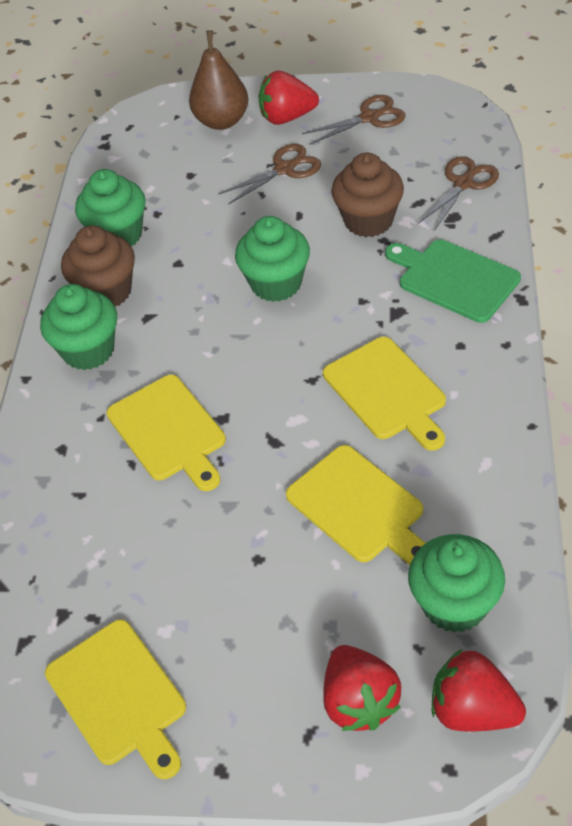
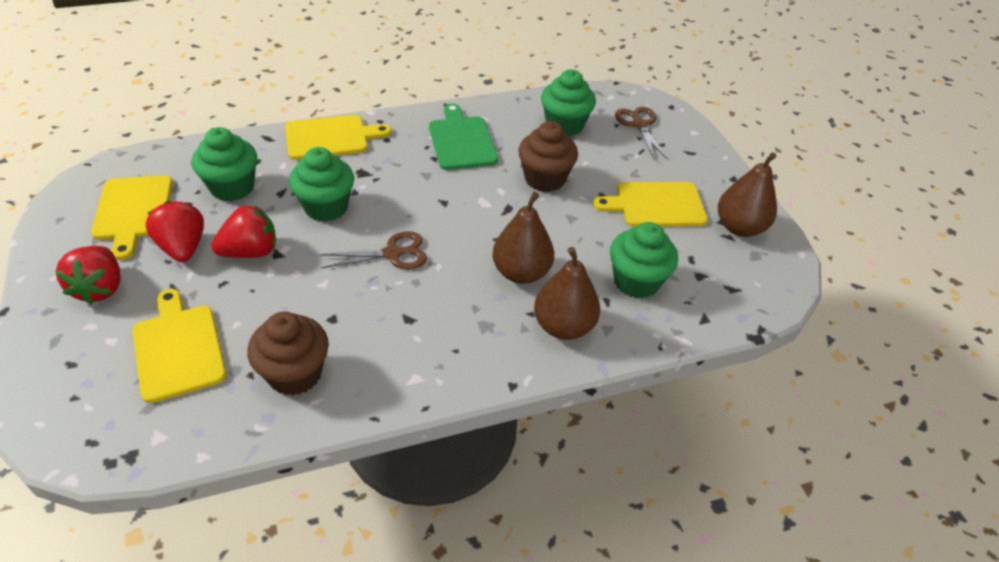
brown pear: [189,30,248,130] = 1 -> [492,192,554,284] [534,247,600,340] [718,153,777,237] = 3
brown scissors: [219,144,321,205] [302,95,406,144] [418,156,499,231] = 3 -> [320,231,427,269] [615,107,668,160] = 2

